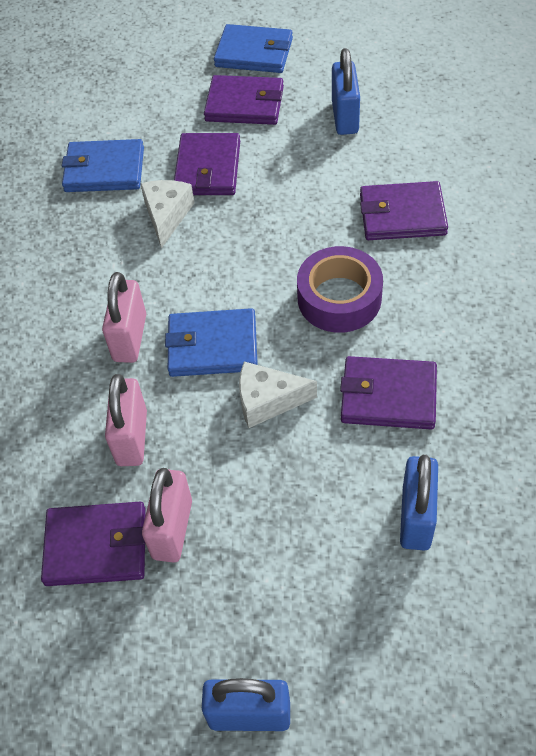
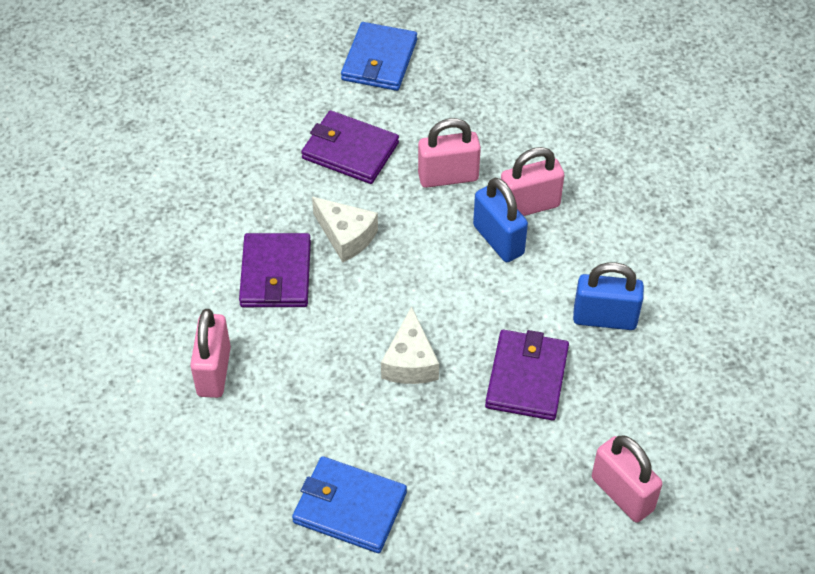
blue padlock: [202,678,290,731] [332,48,360,135] [400,455,438,550] = 3 -> [473,177,528,262] [573,262,644,330] = 2
blue wallet: [62,139,144,192] [165,308,258,377] [214,24,293,73] = 3 -> [292,456,407,553] [341,22,417,91] = 2
pink padlock: [102,272,146,363] [105,374,147,466] [142,468,192,563] = 3 -> [190,309,231,398] [418,118,481,188] [501,147,564,216] [592,436,663,523] = 4
purple tape: [297,246,383,333] = 1 -> none = 0
purple wallet: [41,502,146,586] [174,133,240,195] [204,75,284,125] [340,356,437,429] [360,181,448,240] = 5 -> [239,233,311,307] [301,110,399,184] [485,330,569,420] = 3

